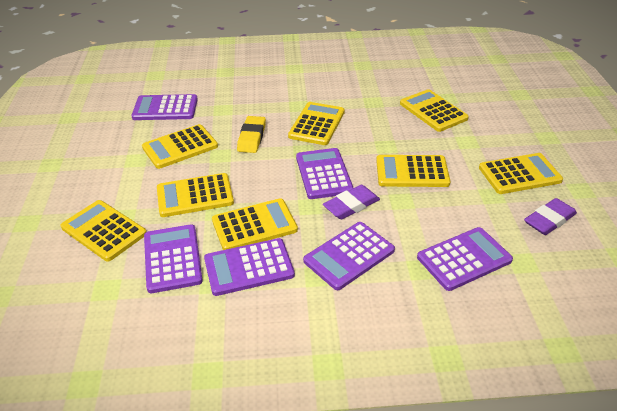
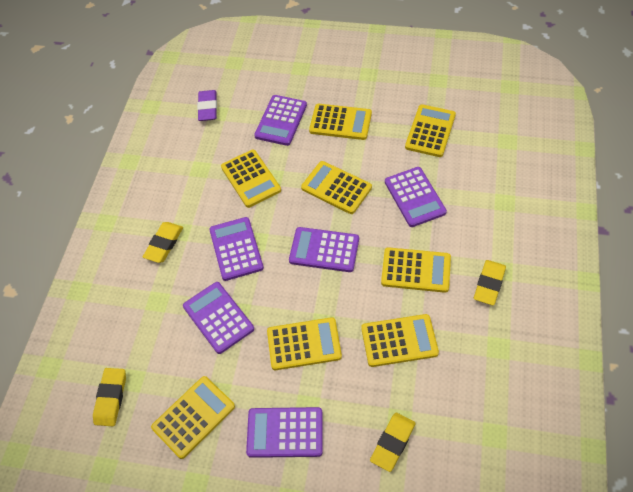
purple eraser: [323,185,380,219] [524,198,577,235] = 2 -> [197,90,217,121] = 1
yellow eraser: [237,116,266,153] = 1 -> [93,368,126,426] [143,222,183,263] [370,413,416,472] [474,260,506,305] = 4

